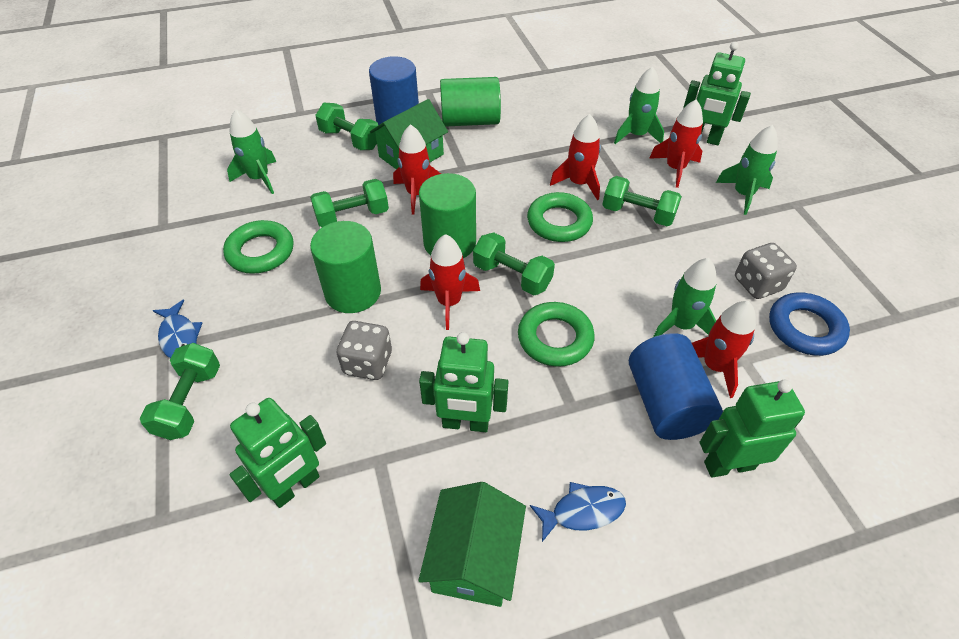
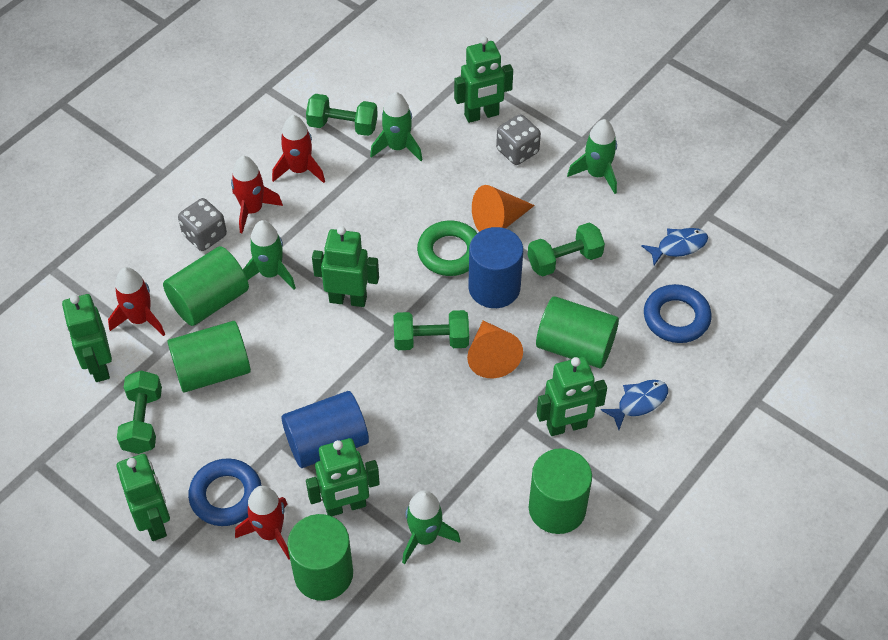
blue ring: [769,292,850,356] = 1 -> [188,458,262,526] [644,284,712,343] = 2
green cylinder: [310,221,381,313] [419,173,476,258] [440,77,501,127] = 3 -> [163,246,249,326] [167,321,251,392] [287,514,353,601] [529,448,592,534] [536,296,619,368] = 5
green dumbbell: [140,343,220,440] [310,179,389,227] [315,103,379,150] [473,232,555,296] [602,176,682,226] = 5 -> [117,371,162,454] [306,94,378,136] [394,310,469,350] [528,223,605,277] = 4
green house: [370,99,448,170] [418,482,526,607] = 2 -> none = 0
green ring: [223,220,294,274] [518,302,595,367] [527,192,593,242] = 3 -> [417,220,477,276] = 1
green robot: [230,398,326,508] [419,332,508,432] [683,42,751,145] [700,380,805,478] = 4 -> [62,294,112,382] [117,454,170,541] [306,438,380,516] [312,226,379,307] [454,36,513,123] [536,357,607,436] = 6
orange cone: none = 0 -> [467,320,523,378] [472,185,535,232] = 2
red rocket: [393,124,441,215] [420,234,480,330] [550,114,601,200] [649,99,703,188] [692,301,756,398] = 5 -> [108,267,165,336] [231,156,283,233] [235,486,290,560] [272,115,325,183] = 4

